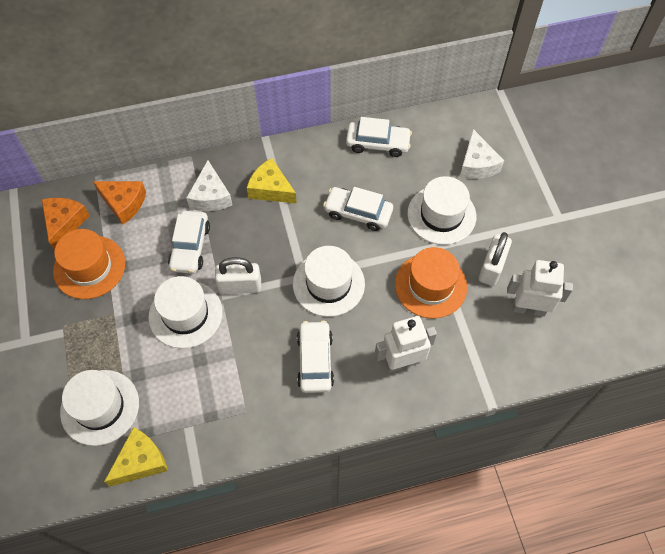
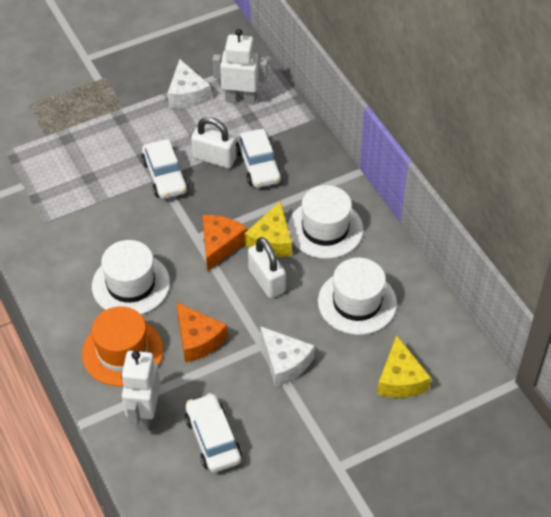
orange hat: [53,229,125,299] [395,247,467,318] = 2 -> [82,306,163,386] = 1
white car: [168,211,210,274] [297,320,334,393] [323,187,393,231] [346,117,412,157] = 4 -> [141,139,188,199] [185,393,242,473] [236,129,282,188] = 3
white hat: [60,370,139,446] [148,276,222,349] [293,246,365,317] [407,176,476,245] = 4 -> [92,240,170,314] [288,185,363,259] [318,258,397,335] = 3

